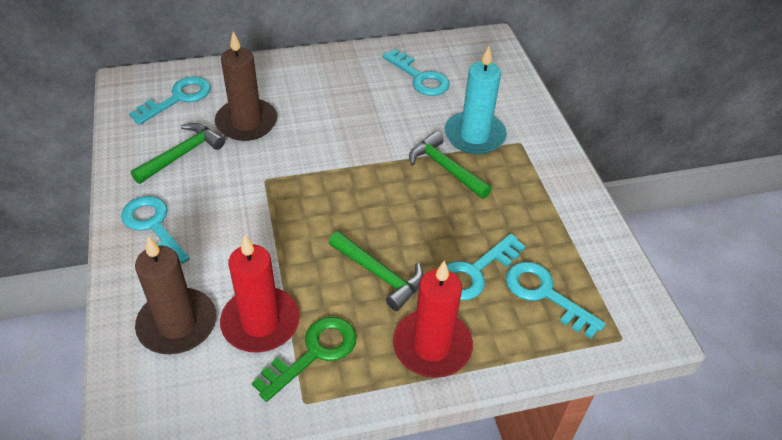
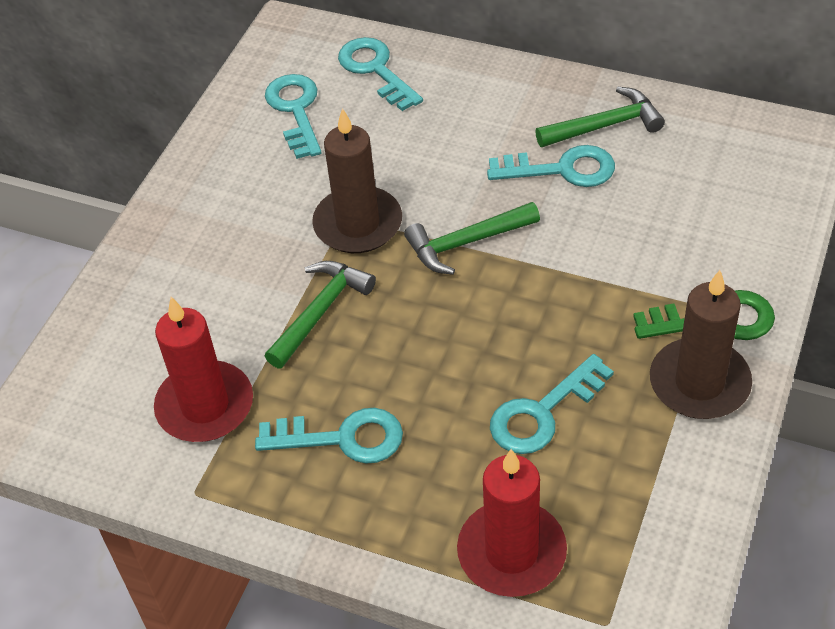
turquoise candle: [445,46,507,154] = 1 -> none = 0

